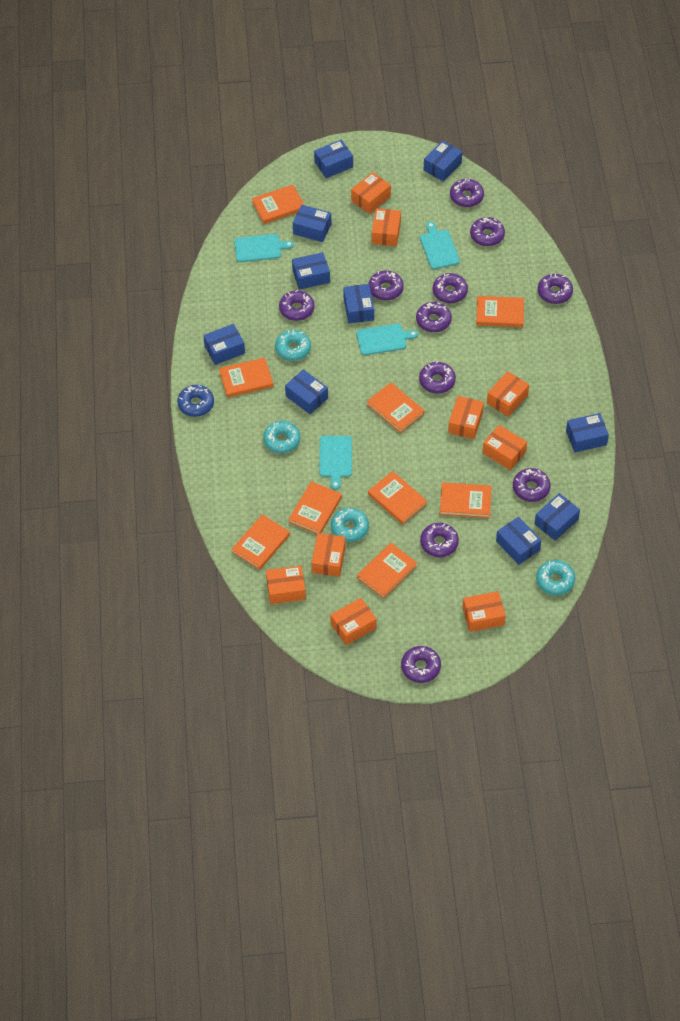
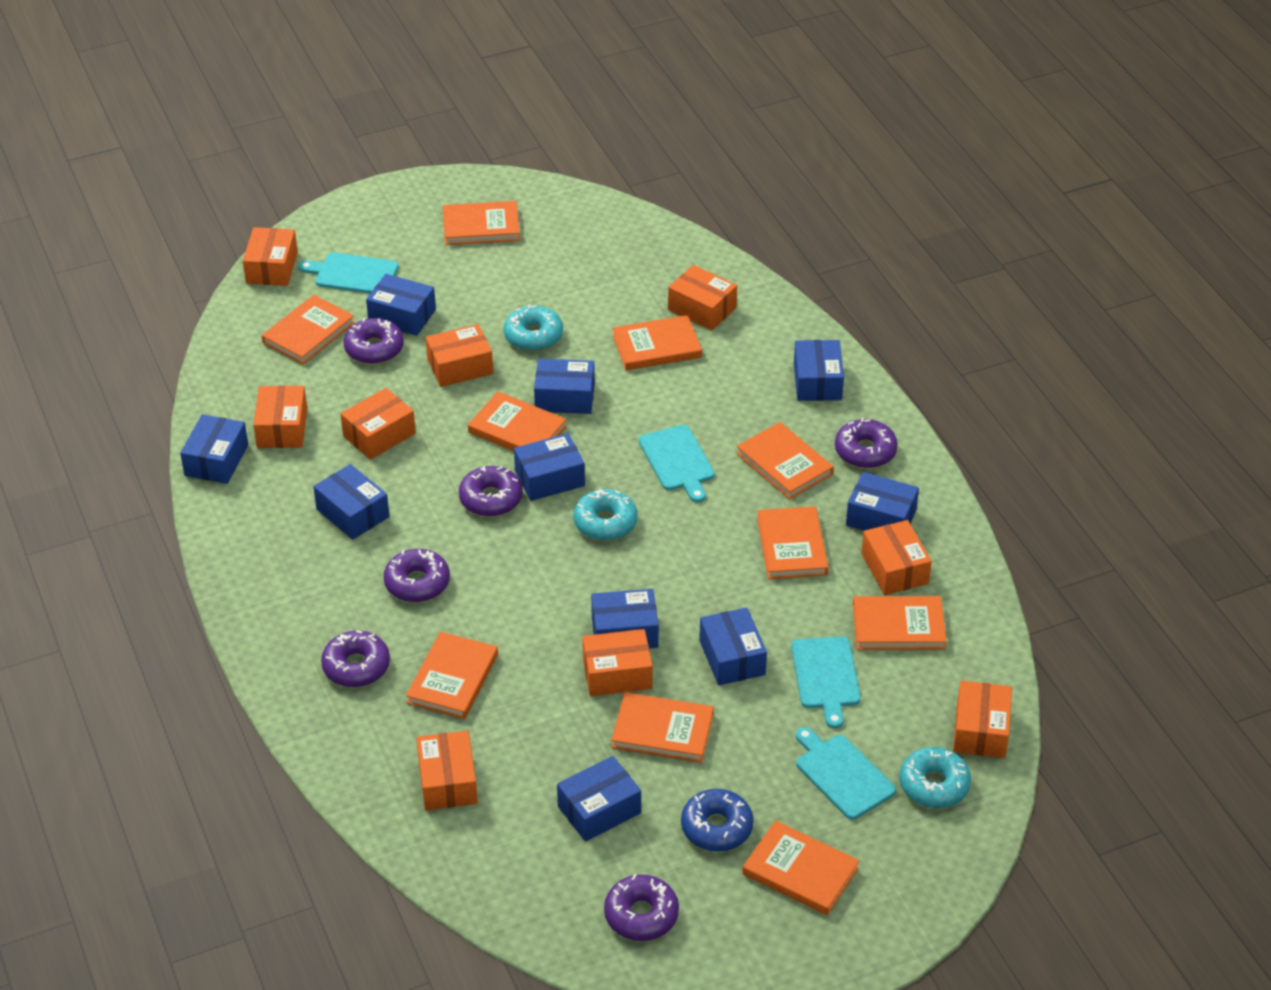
orange book: [219,358,274,398] [232,515,290,570] [252,185,304,224] [289,481,342,534] [357,543,417,599] [367,382,424,433] [368,471,427,525] [440,482,492,518] [476,296,524,327] = 9 -> [262,295,355,365] [406,632,498,719] [443,201,520,245] [468,392,567,451] [611,692,714,763] [612,315,702,371] [736,422,834,499] [742,820,860,915] [757,506,828,579] [853,596,947,650] = 10
purple donut: [279,290,315,321] [368,270,404,300] [401,646,441,683] [416,302,452,332] [419,361,456,393] [420,523,459,557] [433,273,468,303] [450,178,484,207] [470,217,505,246] [513,468,551,502] [538,273,573,304] = 11 -> [321,630,390,687] [344,318,404,364] [384,549,450,602] [459,466,523,517] [604,874,679,941] [835,418,898,468] = 6
turquoise donut: [263,421,300,453] [275,330,311,361] [331,508,369,542] [536,560,575,595] = 4 -> [504,304,563,351] [573,489,638,541] [899,747,971,808] = 3

